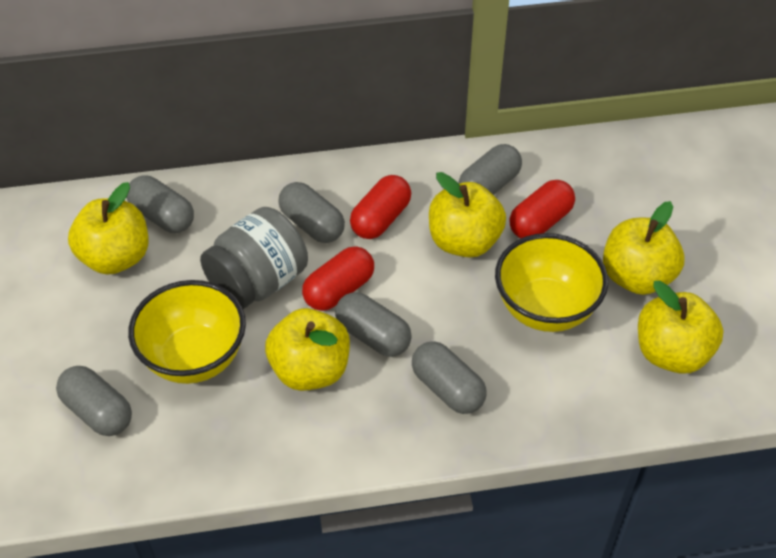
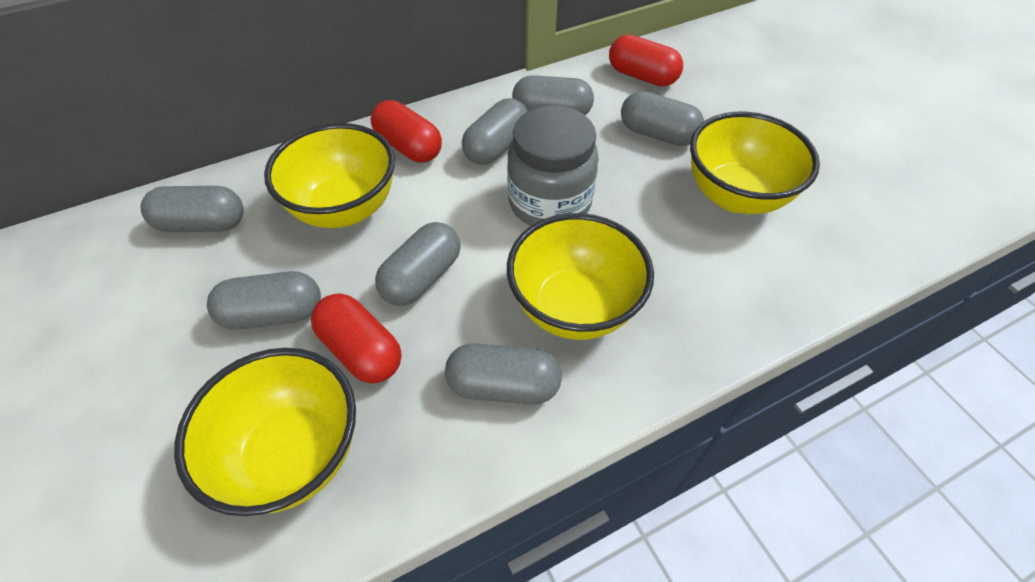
grey capsule: [56,366,132,436] [126,176,194,233] [278,182,345,243] [335,292,412,357] [412,341,486,414] [458,144,522,195] = 6 -> [141,186,243,232] [207,271,321,330] [375,222,460,306] [445,343,562,405] [462,98,528,165] [512,75,594,115] [621,91,704,146] = 7
yellow apple: [68,182,149,275] [265,308,350,391] [429,172,506,258] [603,201,684,295] [638,281,724,374] = 5 -> none = 0
yellow bowl: [128,280,246,384] [495,233,608,332] = 2 -> [174,348,356,516] [264,123,395,228] [507,213,654,340] [690,112,820,214] = 4

